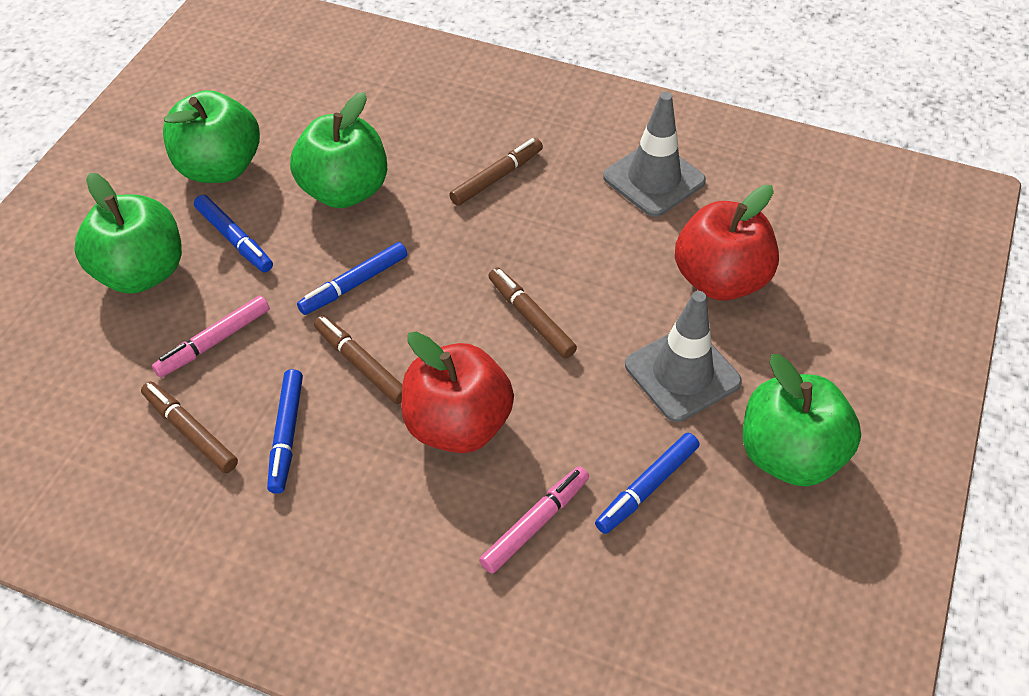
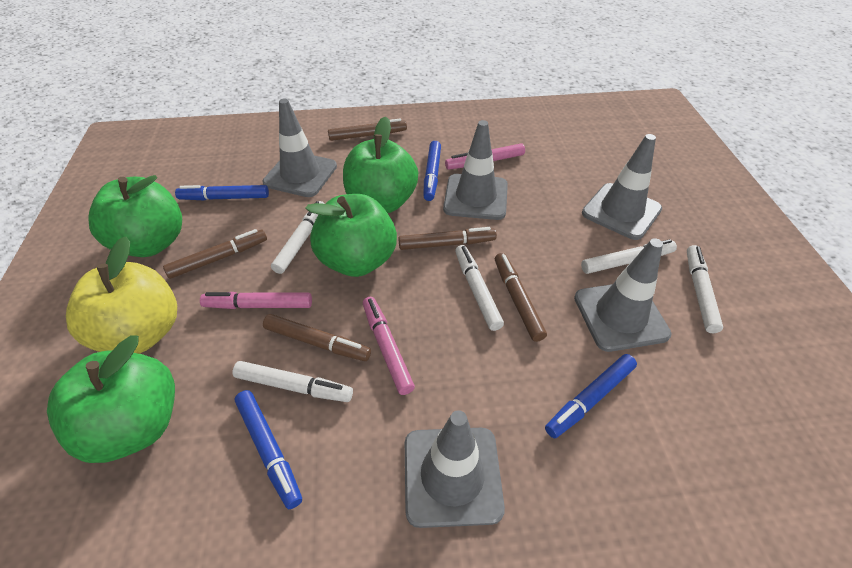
brown marker: [141,381,238,473] [314,315,402,404] [449,138,543,206] [488,267,577,359] = 4 -> [163,229,267,279] [263,314,371,361] [328,118,407,141] [398,227,497,250] [495,253,547,342] = 5
grey traffic cone: [603,92,706,217] [625,291,742,422] = 2 -> [262,99,337,197] [405,410,505,528] [443,120,508,220] [574,238,671,352] [582,134,662,240] = 5
pink marker: [152,295,270,378] [479,466,589,573] = 2 -> [200,292,312,309] [363,297,415,395] [445,143,525,170] = 3
red apple: [401,332,514,453] [675,185,779,301] = 2 -> none = 0
white marker: none = 0 -> [232,361,353,402] [271,201,325,274] [455,245,504,331] [581,239,677,274] [687,245,723,333] = 5
yellow apple: none = 0 -> [66,236,177,354] = 1

